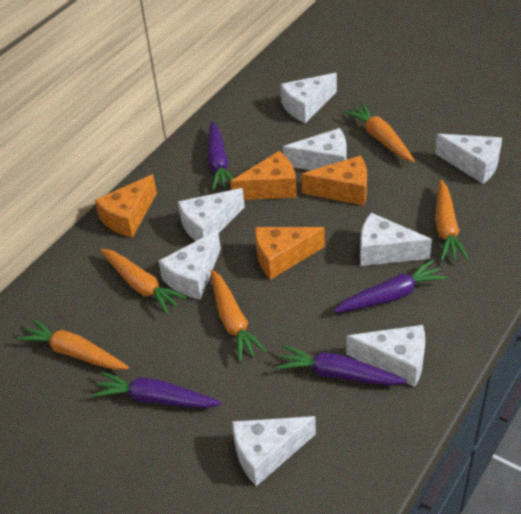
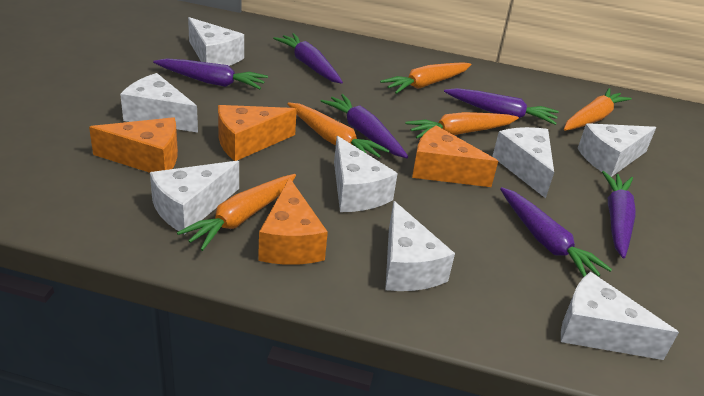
purple carrot: [92,372,222,408] [207,121,233,190] [276,345,407,386] [334,260,447,313] = 4 -> [153,58,268,89] [273,33,343,84] [321,94,408,158] [444,88,559,125] [500,187,612,277] [602,171,636,258] = 6

